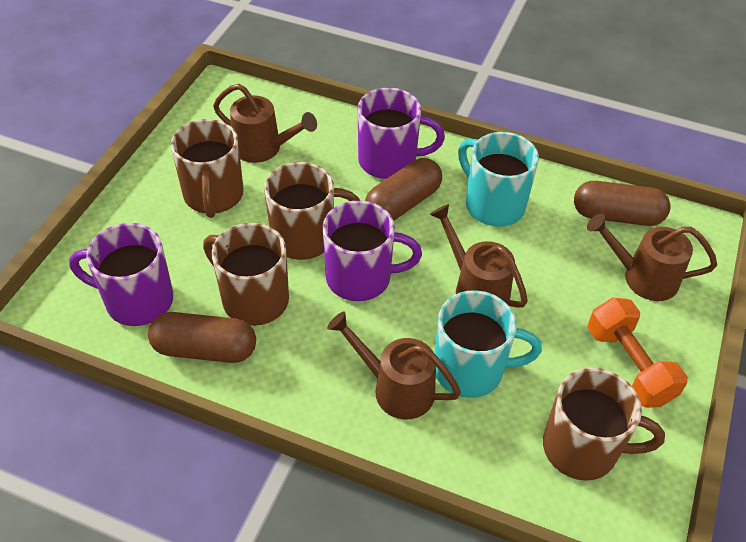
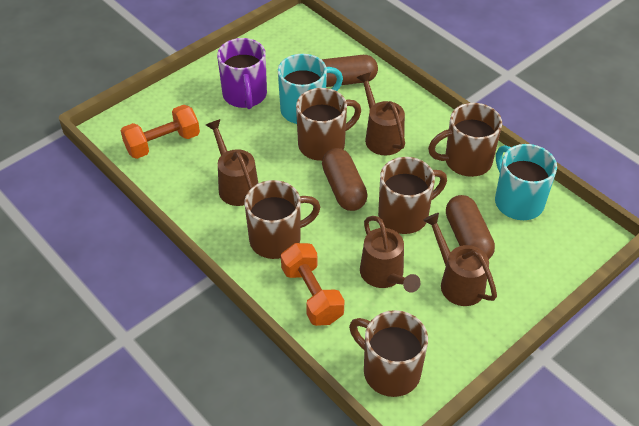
brown mug: [171,119,244,218] [203,223,289,326] [264,162,360,260] [543,368,665,481] = 4 -> [245,180,320,259] [296,88,361,161] [349,310,428,397] [378,157,447,234] [428,103,502,177] = 5
orange dumbbell: [588,298,688,408] = 1 -> [121,105,200,159] [281,243,345,326] = 2
purple mug: [69,223,173,326] [322,201,422,301] [358,88,445,179] = 3 -> [217,38,267,109] = 1

